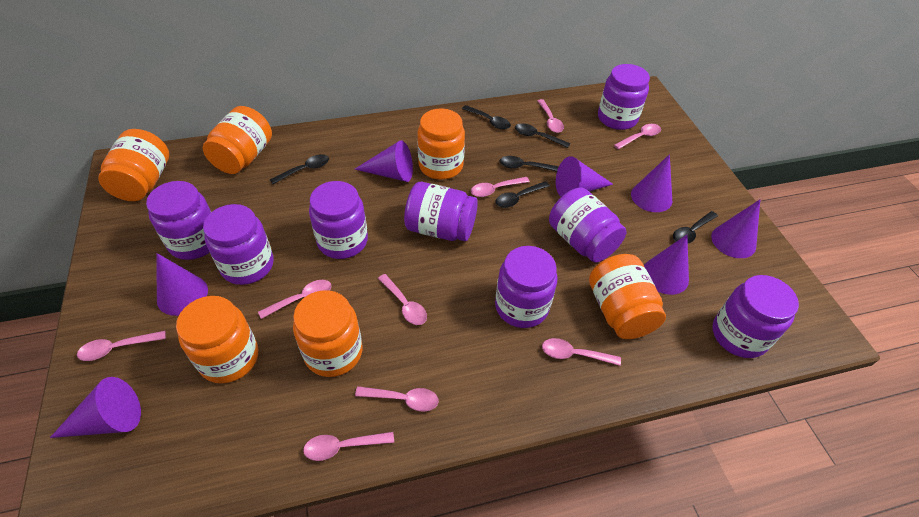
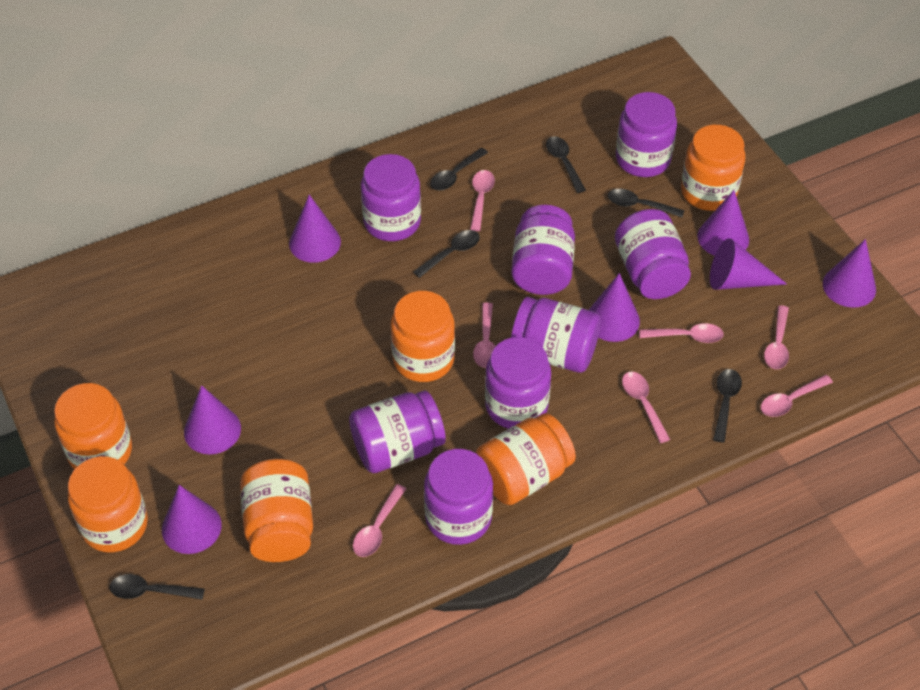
pink spoon: [77,331,166,361] [258,280,331,319] [303,432,394,461] [355,386,439,412] [378,274,427,325] [471,177,529,197] [537,99,564,133] [542,338,621,366] [614,124,661,149] = 9 -> [353,484,406,557] [470,170,495,231] [473,302,496,368] [622,372,670,443] [639,323,724,343] [761,375,833,417] [764,305,789,369] = 7

